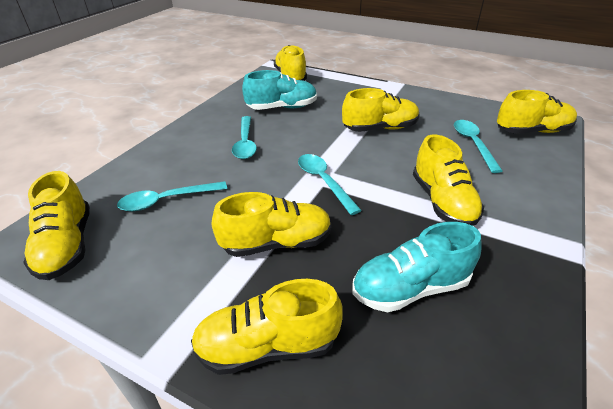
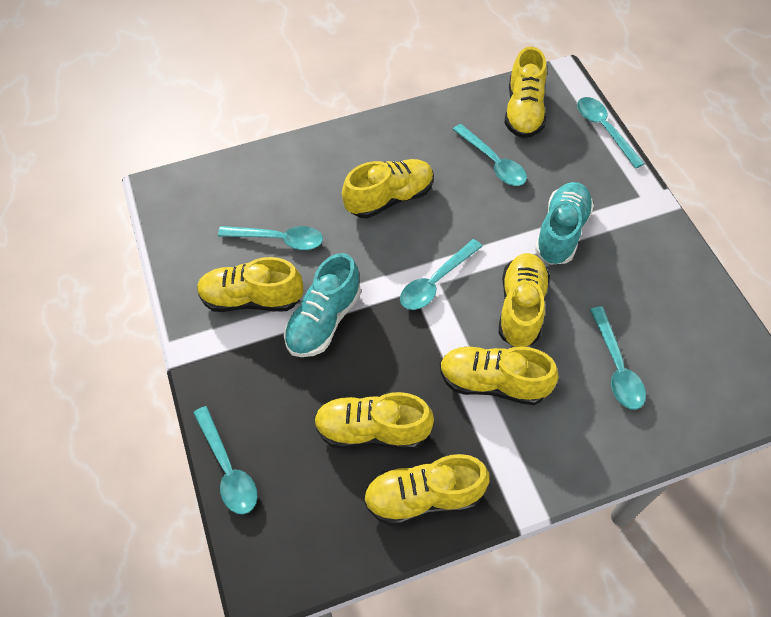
turquoise spoon: [117,181,227,211] [232,116,257,159] [298,154,362,215] [454,120,502,173] = 4 -> [193,406,258,514] [218,226,323,250] [400,239,483,310] [453,124,527,186] [577,97,645,169] [590,307,646,410] = 6

